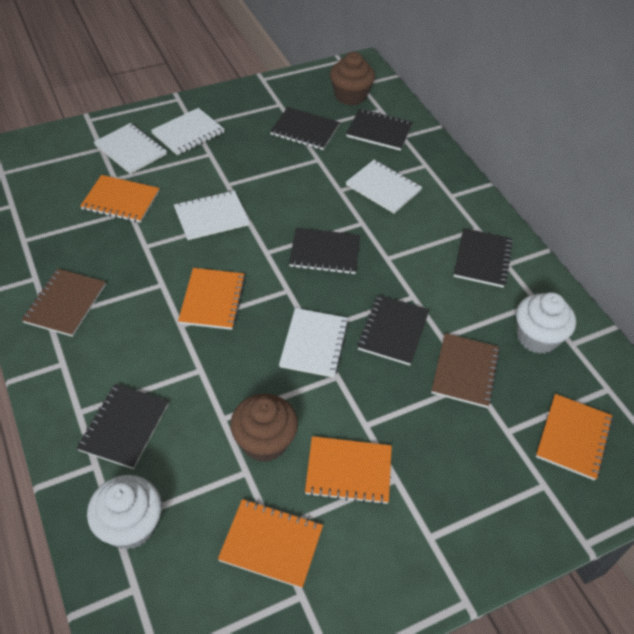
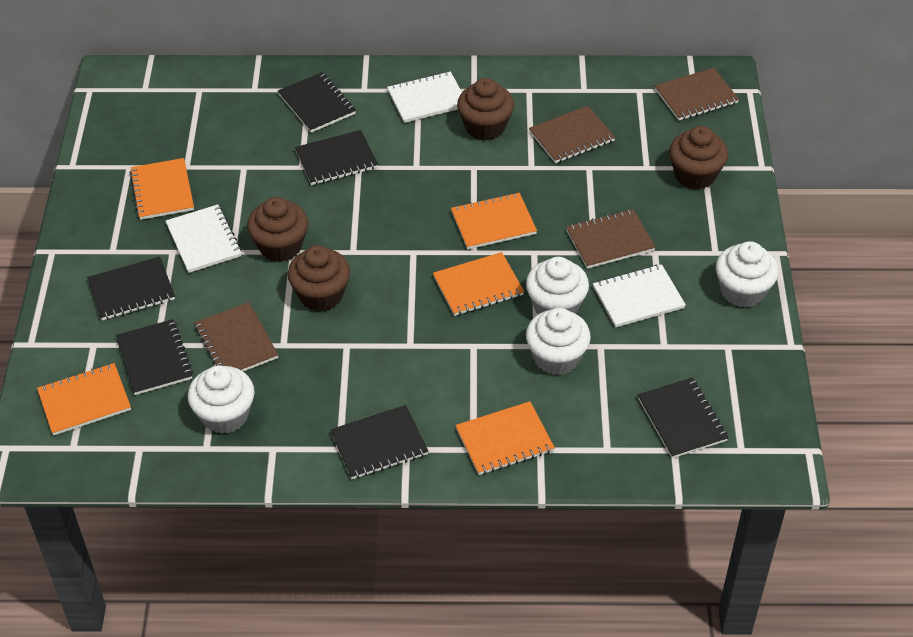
brown cupcake: [230,394,298,462] [330,52,375,105] = 2 -> [247,197,308,262] [288,245,350,312] [457,78,514,141] [669,126,728,190] = 4
brown notebook: [22,269,106,337] [431,333,500,408] = 2 -> [195,302,278,371] [529,106,616,163] [566,209,656,269] [655,68,739,121] = 4
white cupcake: [87,475,162,549] [516,292,576,354] = 2 -> [188,365,254,434] [526,257,589,314] [526,308,591,375] [716,241,779,308] = 4
white notebook: [94,123,167,174] [151,108,225,156] [174,190,250,240] [279,308,349,378] [346,160,422,213] = 5 -> [166,205,242,273] [387,71,462,123] [593,264,686,328] = 3

